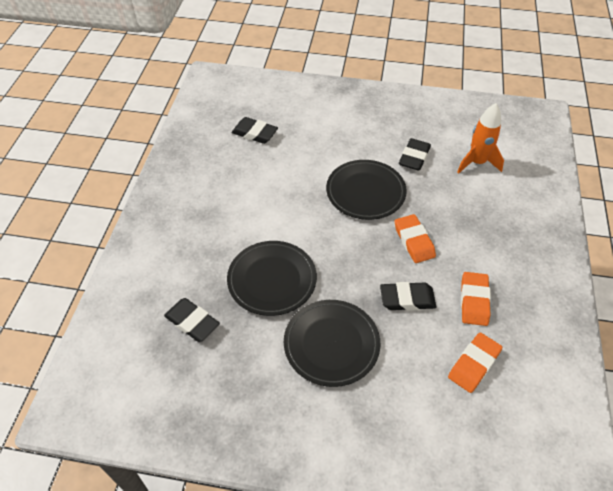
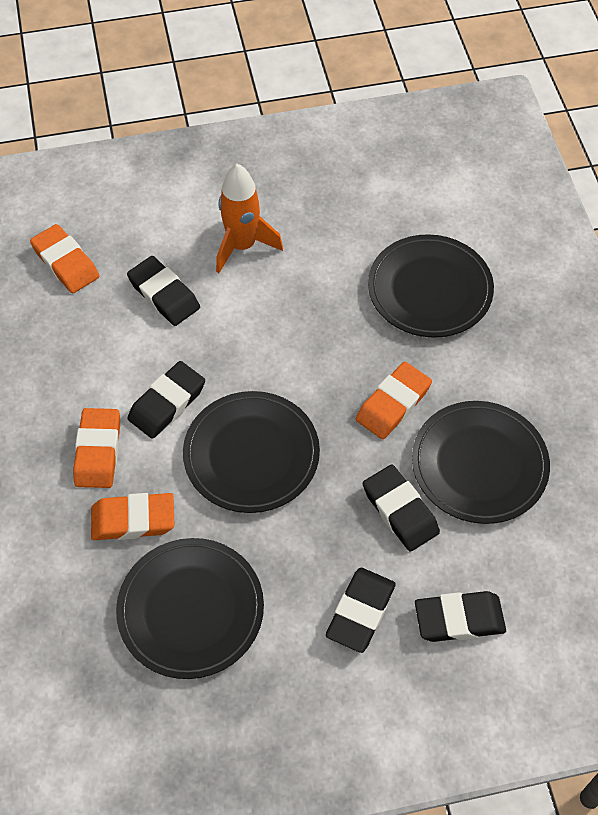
black eraser: [164,298,220,342] [231,117,278,144] [380,282,436,311] [399,138,431,171] = 4 -> [127,256,200,326] [128,361,205,439] [326,568,396,653] [363,465,440,552] [415,591,506,642] = 5
black plate: [227,241,317,316] [284,300,380,387] [326,160,407,220] = 3 -> [116,538,264,679] [183,391,320,513] [368,234,494,338] [412,401,550,524] = 4
orange eraser: [395,214,436,263] [448,333,502,393] [461,272,491,326] = 3 -> [30,224,99,293] [73,408,120,488] [91,493,174,540] [356,362,432,439] = 4

